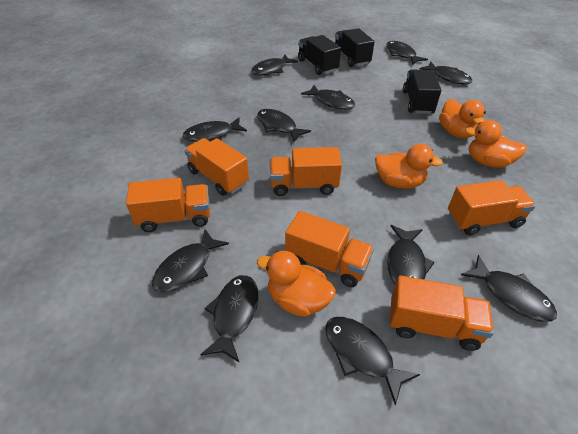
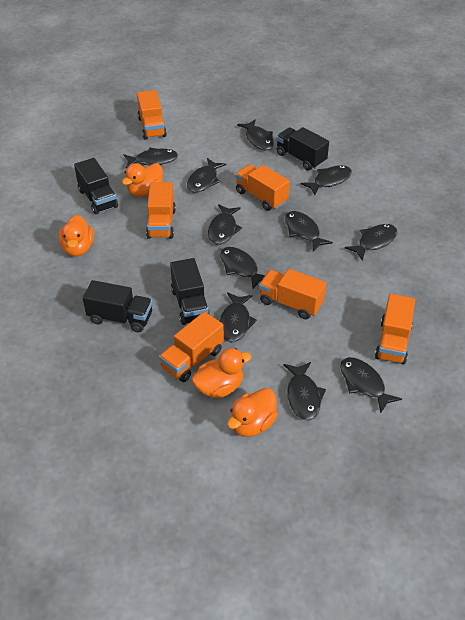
black truck: [298,35,341,75] [335,28,375,67] [403,69,442,114] = 3 -> [74,158,118,214] [83,280,153,332] [170,258,210,325] [276,127,329,171] = 4

